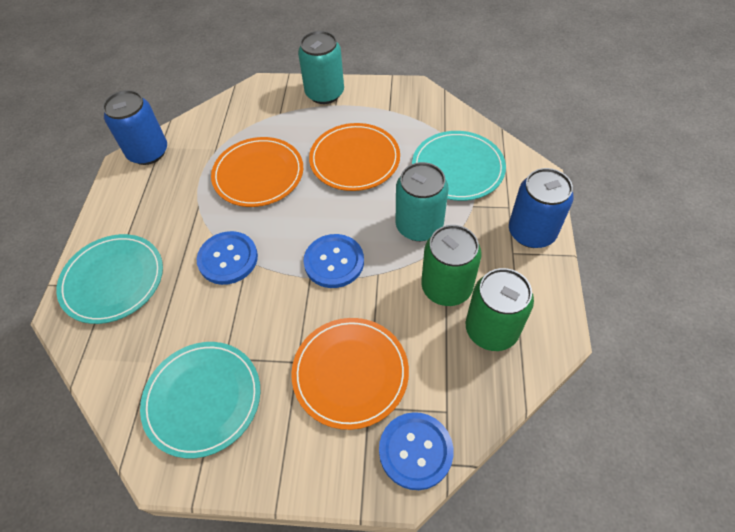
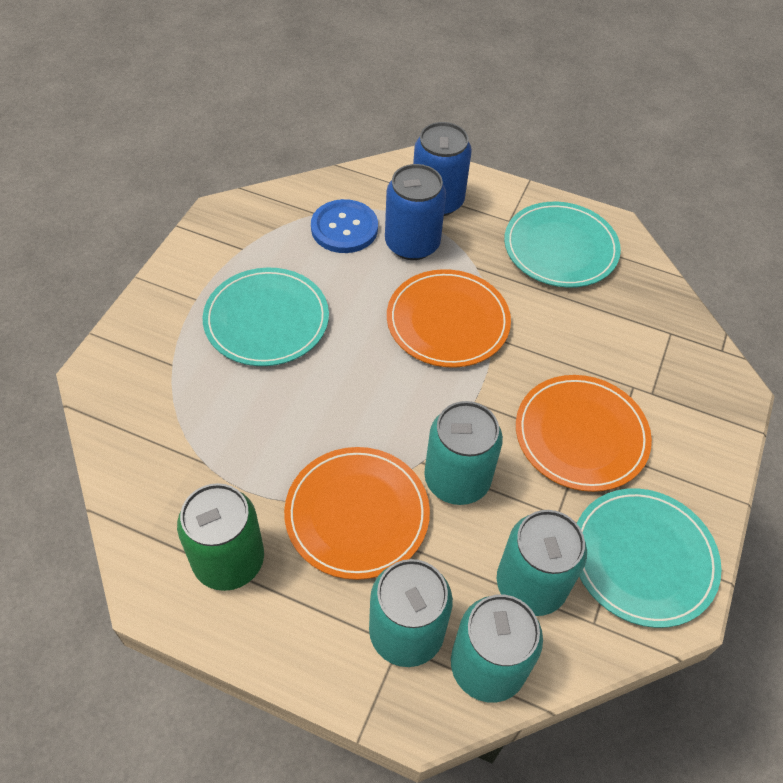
blue button: [197,231,258,285] [303,234,364,288] [379,412,454,490] = 3 -> [311,199,378,253] = 1
green can: [421,225,482,306] [465,268,534,351] = 2 -> [177,483,264,591] = 1
turquoise can: [298,31,344,104] [396,162,448,241] = 2 -> [369,559,453,667] [424,401,503,505] [451,595,543,703] [497,510,587,616] = 4

